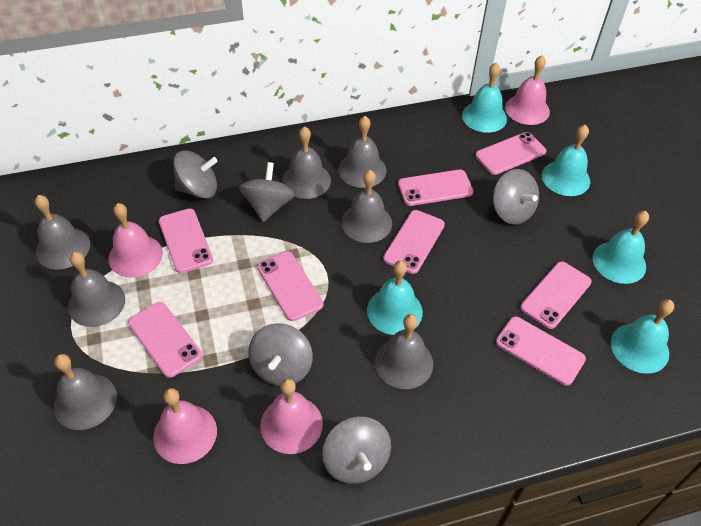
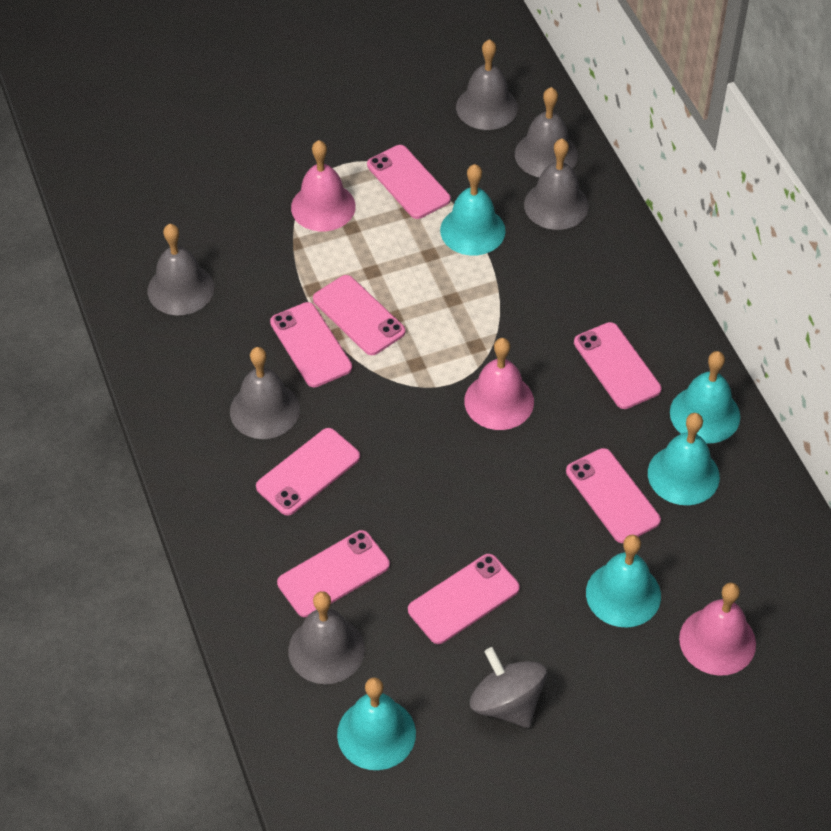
grey bell: [35,195,90,269] [54,354,117,430] [68,252,125,327] [282,126,331,199] [338,116,387,188] [341,170,392,243] [375,314,433,389] = 7 -> [148,224,214,315] [230,347,300,439] [288,591,365,684] [456,39,518,130] [515,87,578,177] [524,139,589,230] = 6
grey spinning top: [173,150,218,199] [239,162,295,222] [249,323,313,386] [322,417,391,484] [493,169,539,225] = 5 -> [470,647,547,728] = 1
pink bell: [108,203,163,278] [153,388,217,464] [260,378,323,454] [505,55,550,125] = 4 -> [291,140,356,232] [464,338,534,430] [679,583,756,676] = 3

